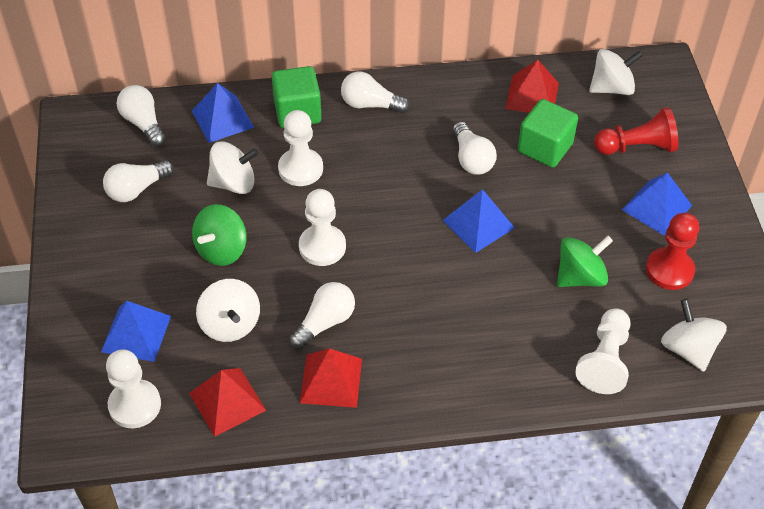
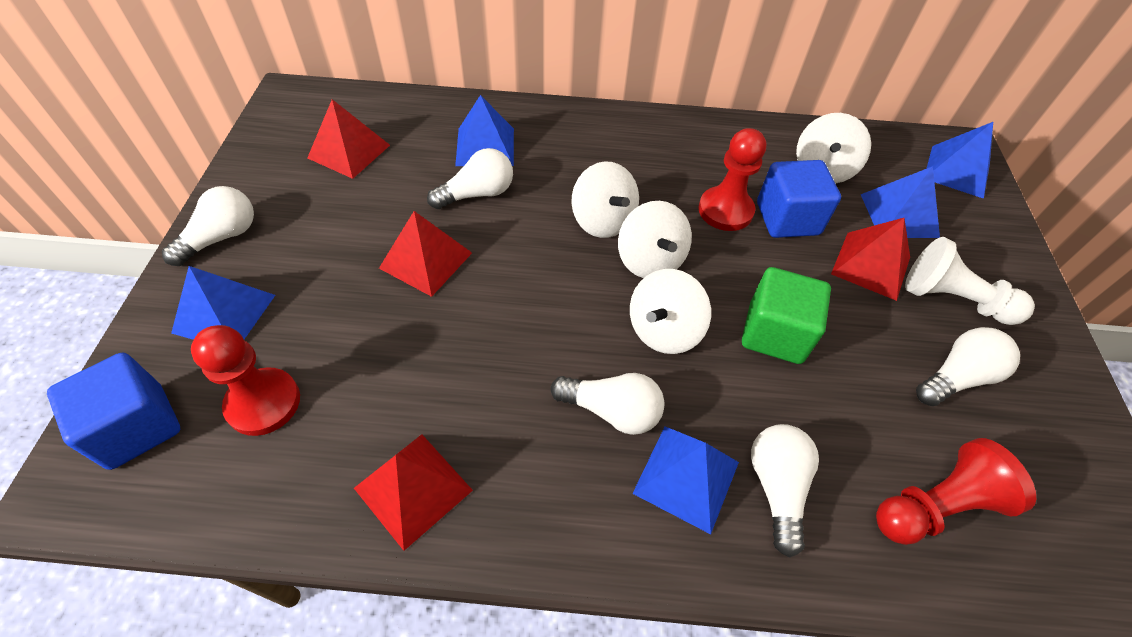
blue cube: none = 0 -> [47,353,180,470] [757,160,841,238] = 2
blue pyramid: [101,301,171,362] [192,83,254,143] [442,189,515,253] [622,172,692,236] = 4 -> [171,266,275,340] [455,95,514,166] [632,427,739,534] [861,166,940,238] [926,122,993,199] = 5
green cube: [272,66,322,128] [518,99,578,168] = 2 -> [742,267,831,364] = 1
green spinning top: [192,204,247,266] [557,236,613,287] = 2 -> none = 0
red pawn: [594,107,678,155] [646,213,699,290] = 2 -> [191,325,300,436] [698,128,766,231] [876,438,1036,545] = 3
red pyramid: [189,368,266,437] [300,348,362,408] [505,60,559,113] = 3 -> [307,99,390,179] [354,434,473,551] [379,211,472,297] [831,218,910,301] = 4
white pawn: [106,349,161,428] [278,110,323,186] [299,189,346,266] [575,308,631,394] = 4 -> [905,237,1035,325] = 1

